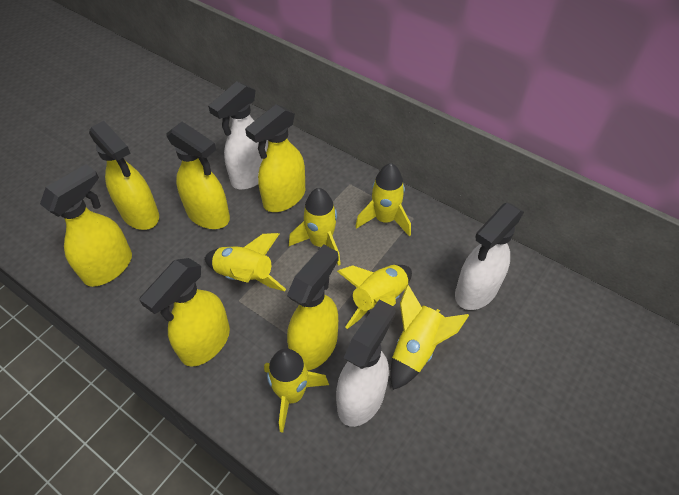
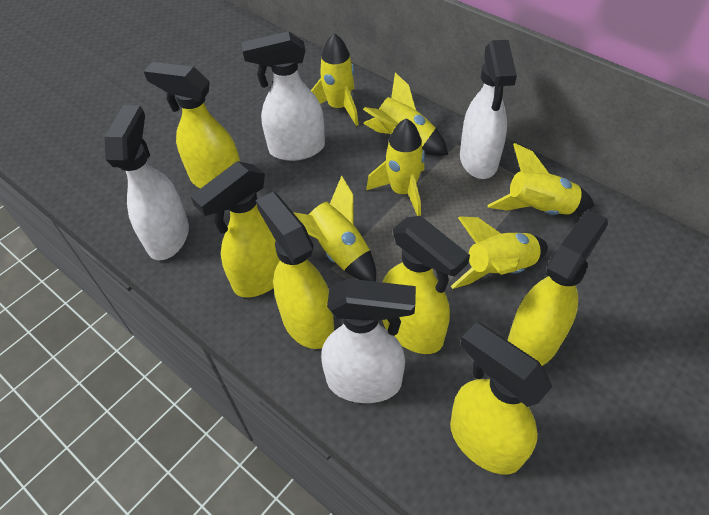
white spray bottle: [208,81,268,189] [336,299,396,427] [455,203,524,310] = 3 -> [105,105,189,261] [242,31,325,161] [321,278,416,403] [460,40,517,179] = 4

